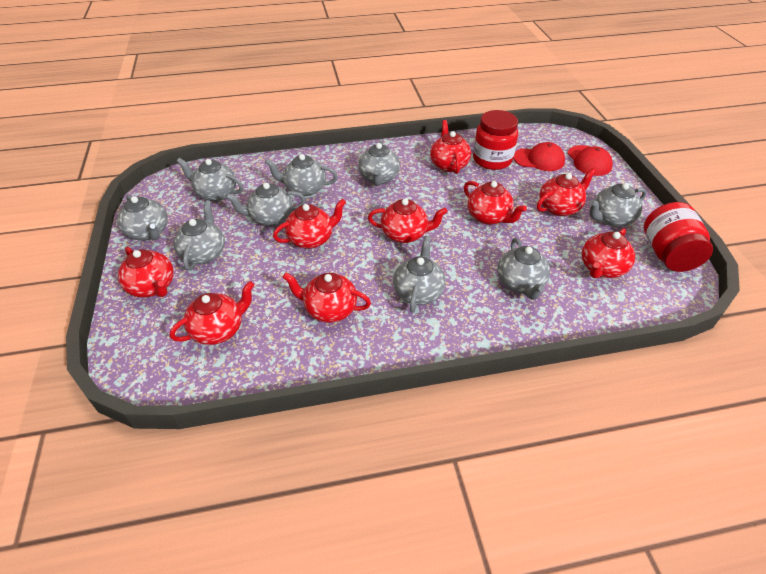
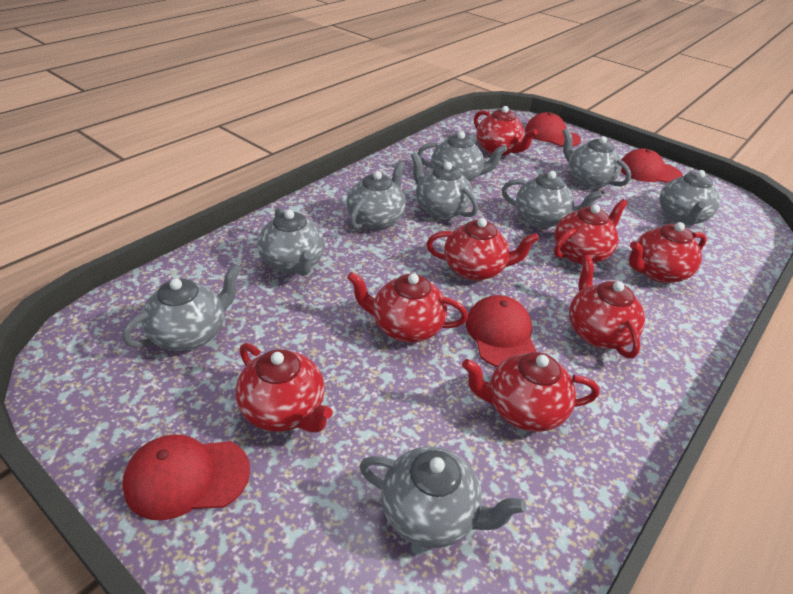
red cap: [513,142,565,171] [568,145,613,176] = 2 -> [122,434,250,520] [466,295,537,367] [525,112,581,147] [621,148,683,183] = 4
red jar: [473,110,518,170] [644,202,713,272] = 2 -> none = 0
red teapot: [118,247,174,297] [170,281,254,345] [273,199,346,249] [283,273,371,323] [368,199,447,243] [430,120,471,174] [464,181,527,225] [537,168,596,216] [582,228,635,278] = 9 -> [236,343,333,432] [347,272,468,343] [427,218,539,281] [462,352,599,432] [474,106,538,156] [554,199,628,264] [569,255,645,358] [629,222,707,283] = 8

